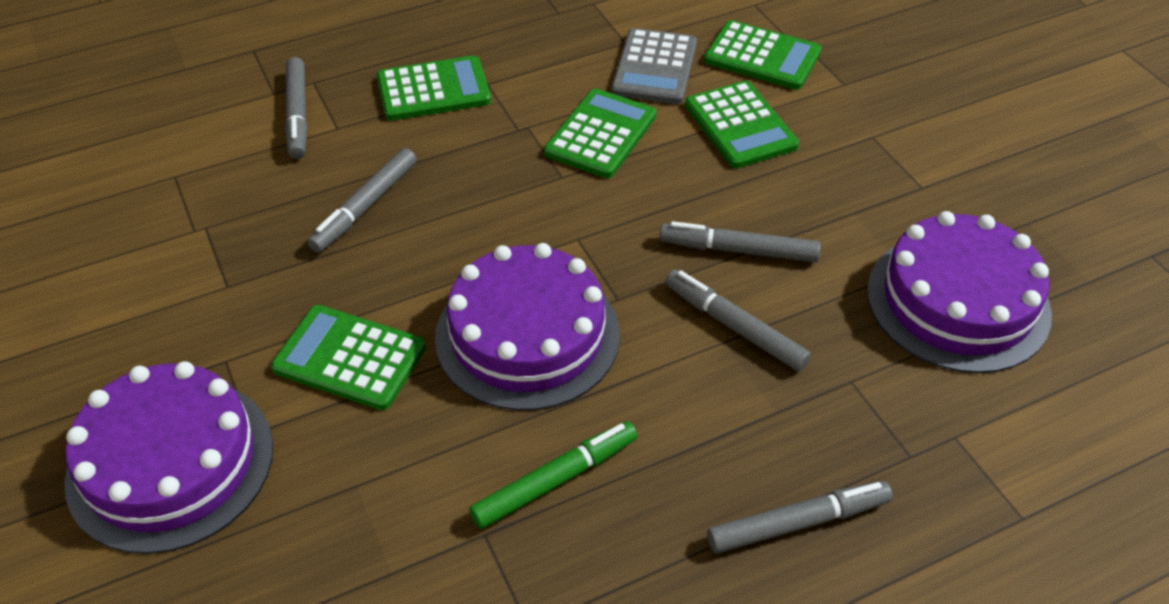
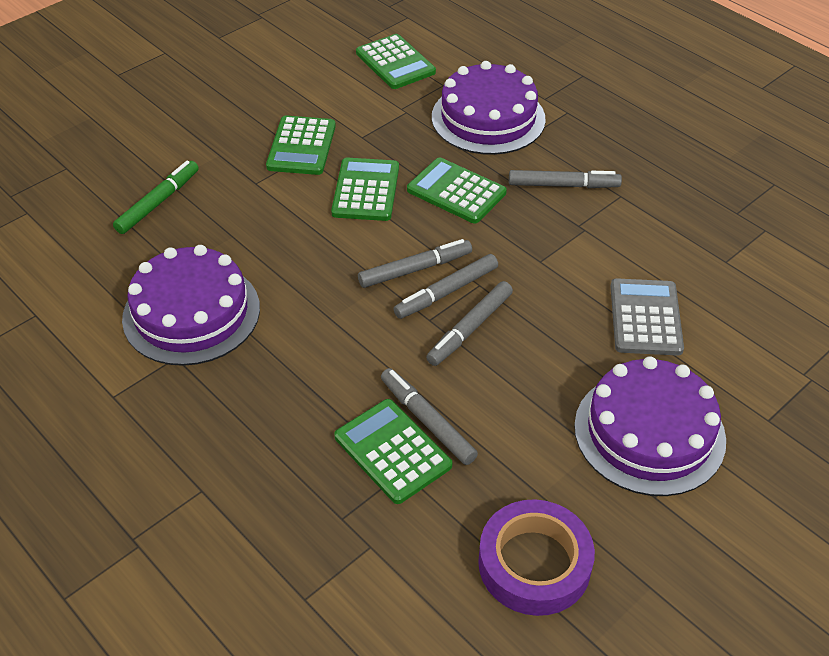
purple tape: none = 0 -> [478,499,595,616] = 1

